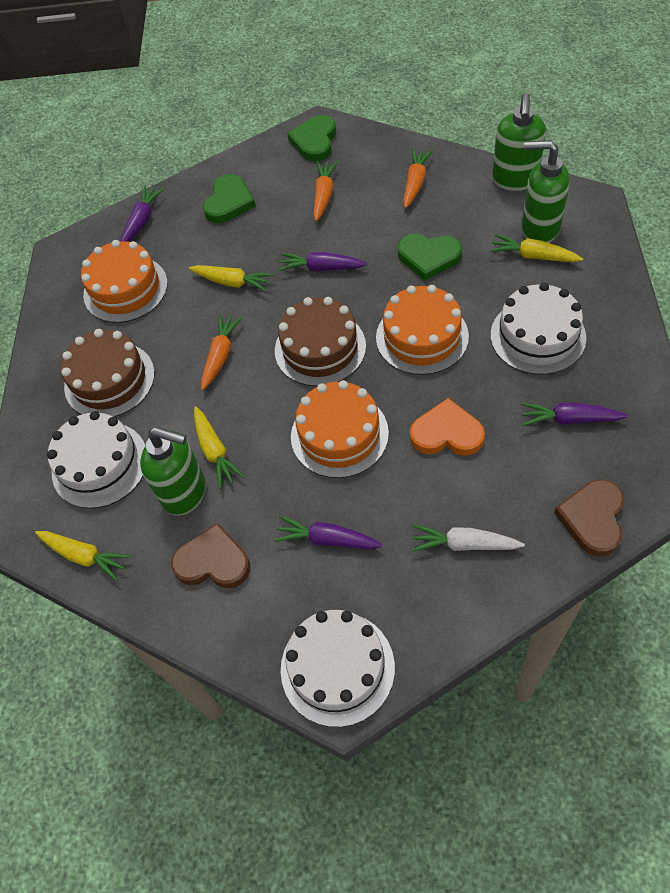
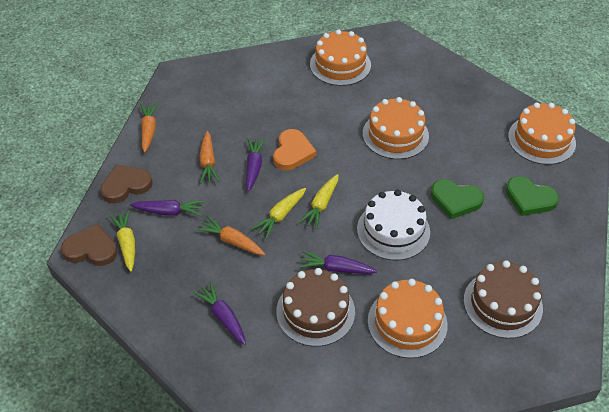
green heart: [203,174,256,223] [287,115,336,162] [398,234,462,281] = 3 -> [431,179,484,219] [506,176,559,216] = 2
green soap dispenser: [140,427,206,516] [492,93,546,191] [521,140,570,243] = 3 -> none = 0
orange cake: [81,240,168,323] [291,380,389,478] [376,285,469,375] = 3 -> [310,29,371,86] [363,97,429,159] [368,279,448,358] [508,103,576,165] = 4
white cake: [47,411,145,509] [281,610,395,727] [491,282,586,375] = 3 -> [357,190,430,260] = 1
white carrot: [412,524,525,552] = 1 -> none = 0
yellow carrot: [35,531,131,581] [189,265,274,292] [194,407,245,489] [490,234,583,262] = 4 -> [109,210,135,272] [251,188,306,239] [299,174,339,229] = 3

